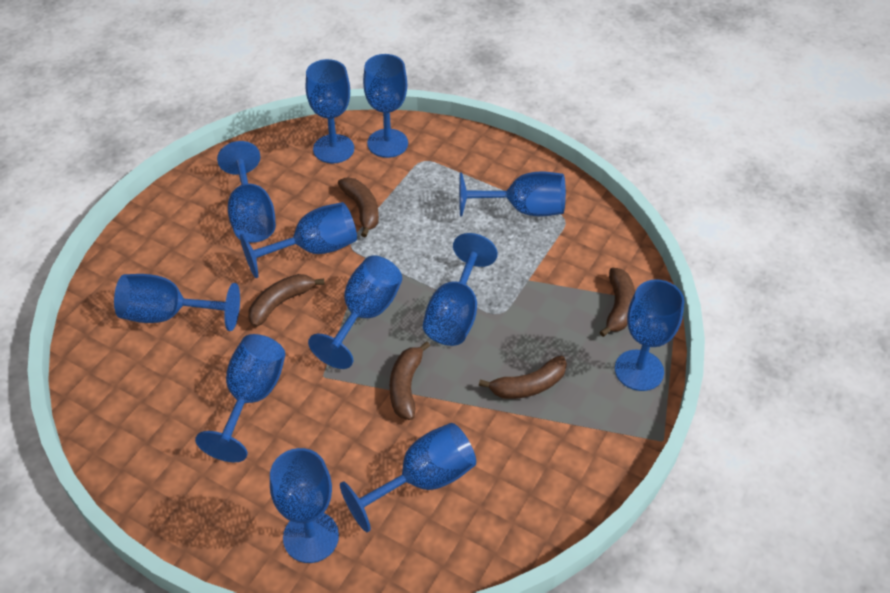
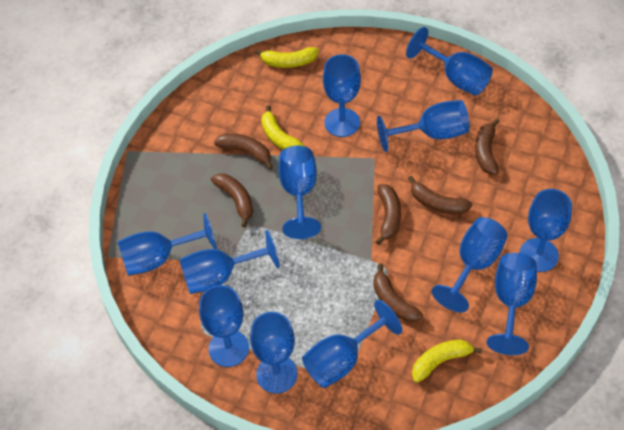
brown banana: [248,274,325,327] [338,178,379,237] [390,341,430,420] [479,356,567,399] [600,267,635,337] = 5 -> [211,173,253,227] [214,134,273,170] [373,264,424,322] [376,184,401,245] [408,176,472,214] [475,119,499,175] = 6
yellow banana: none = 0 -> [254,47,319,68] [261,105,305,150] [412,339,482,383] = 3

